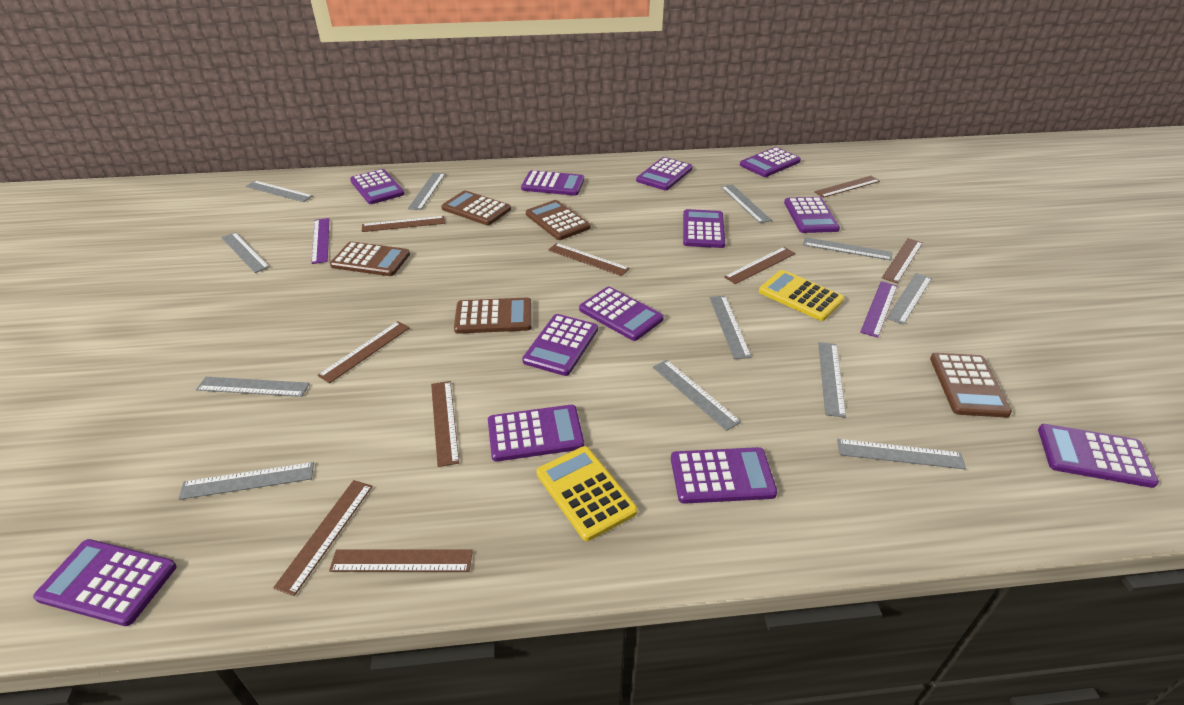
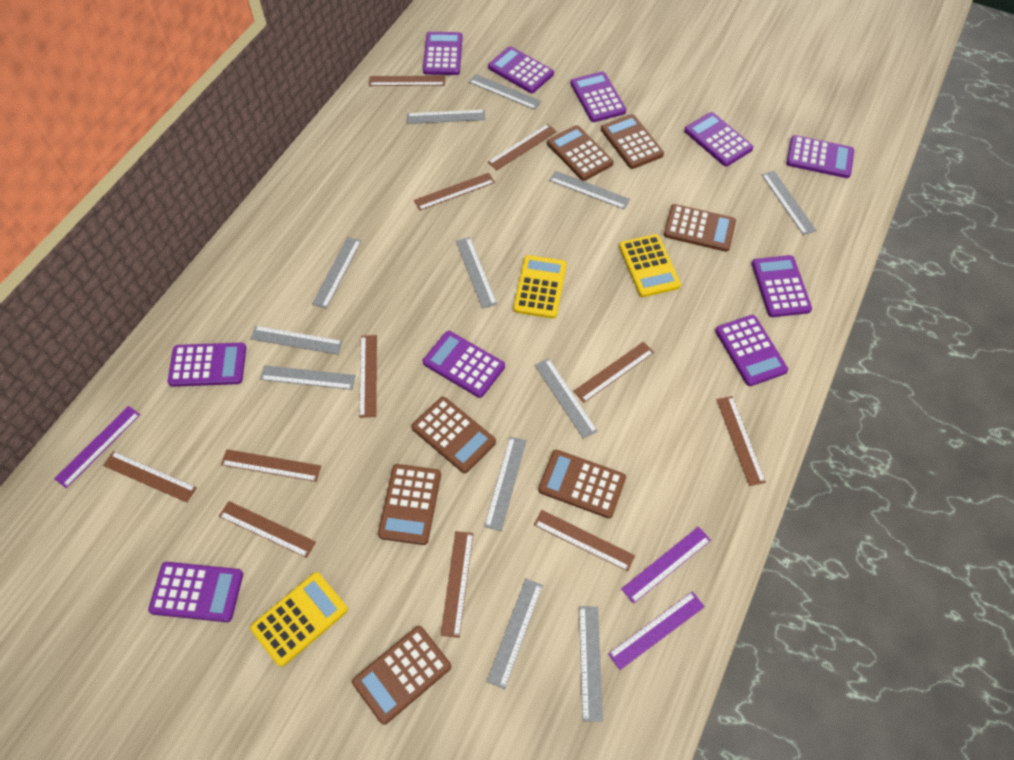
brown calculator: [330,242,410,276] [441,190,511,225] [454,297,532,334] [526,200,591,240] [930,353,1012,417] = 5 -> [352,626,451,725] [378,464,441,545] [412,397,496,473] [538,450,626,518] [547,125,614,181] [601,114,664,169] [664,204,736,252] = 7
brown ruler: [273,480,373,596] [317,321,410,383] [329,549,473,572] [362,216,445,232] [431,381,459,467] [548,243,630,276] [724,247,796,284] [814,176,880,198] [882,238,923,283] = 9 -> [103,451,197,503] [219,501,316,558] [221,449,321,482] [359,335,377,418] [369,76,445,86] [414,173,495,211] [441,531,473,638] [488,124,557,170] [534,510,635,572] [573,342,654,403] [717,396,766,486] = 11
purple calculator: [33,539,177,626] [350,169,404,204] [488,405,584,462] [521,170,584,196] [522,314,598,376] [579,287,664,341] [636,157,693,190] [671,447,777,504] [683,209,725,248] [740,147,801,177] [784,197,840,233] [1038,424,1159,488] = 12 -> [148,562,243,622] [167,343,246,387] [423,32,463,75] [423,331,505,398] [488,46,554,93] [570,71,626,122] [684,112,753,166] [715,315,788,386] [752,255,812,317] [786,135,854,178] = 10
purple ruler: [311,218,329,264] [860,281,897,338] = 2 -> [54,406,140,488] [608,591,705,670] [621,527,711,604] = 3
yellow calculator: [536,446,638,541] [759,270,844,321] = 2 -> [250,572,348,667] [513,255,567,319] [619,234,681,297] = 3

